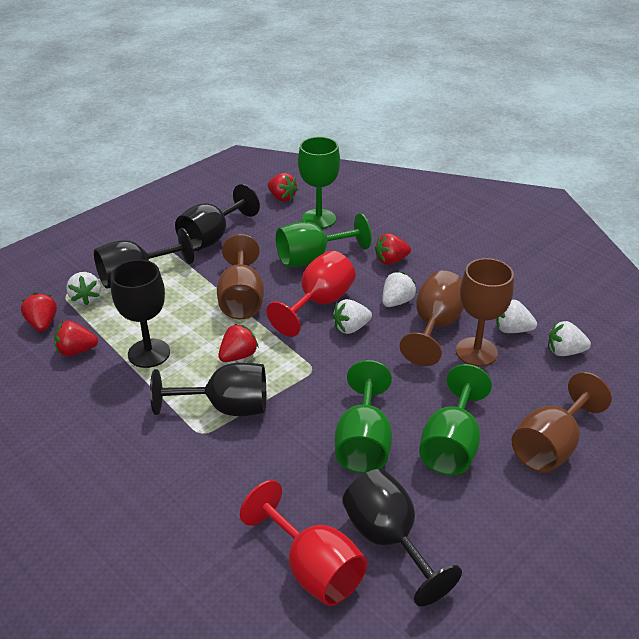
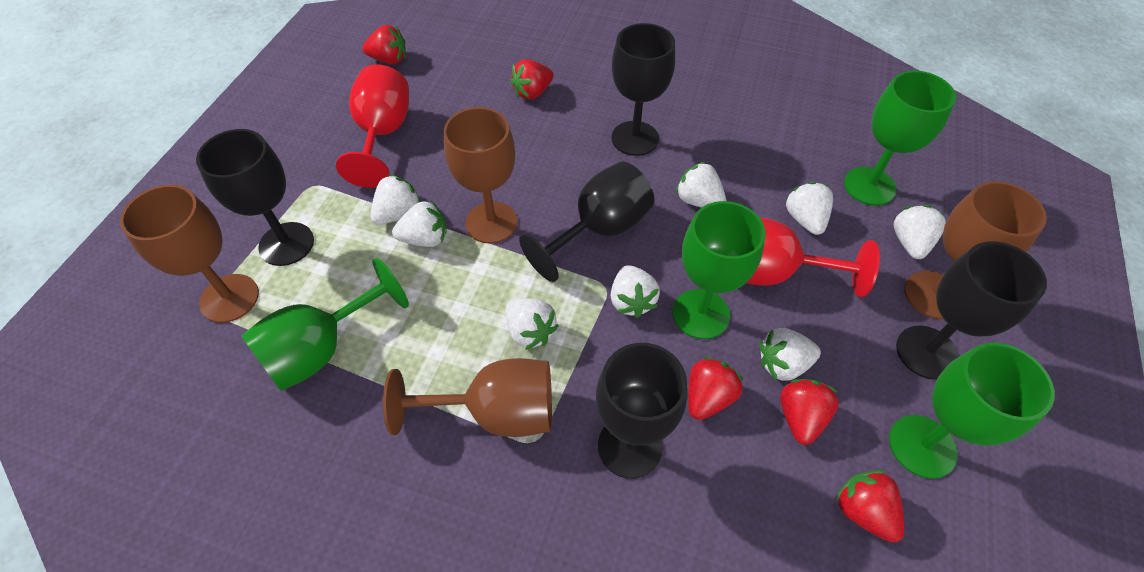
white strawberry: [67,272,101,305] [332,299,372,334] [382,272,417,307] [496,300,537,333] [548,321,591,356] = 5 -> [370,174,421,225] [392,201,446,247] [506,298,559,350] [611,265,660,318] [676,162,726,208] [760,328,821,381] [785,182,833,235] [894,205,946,259] = 8

